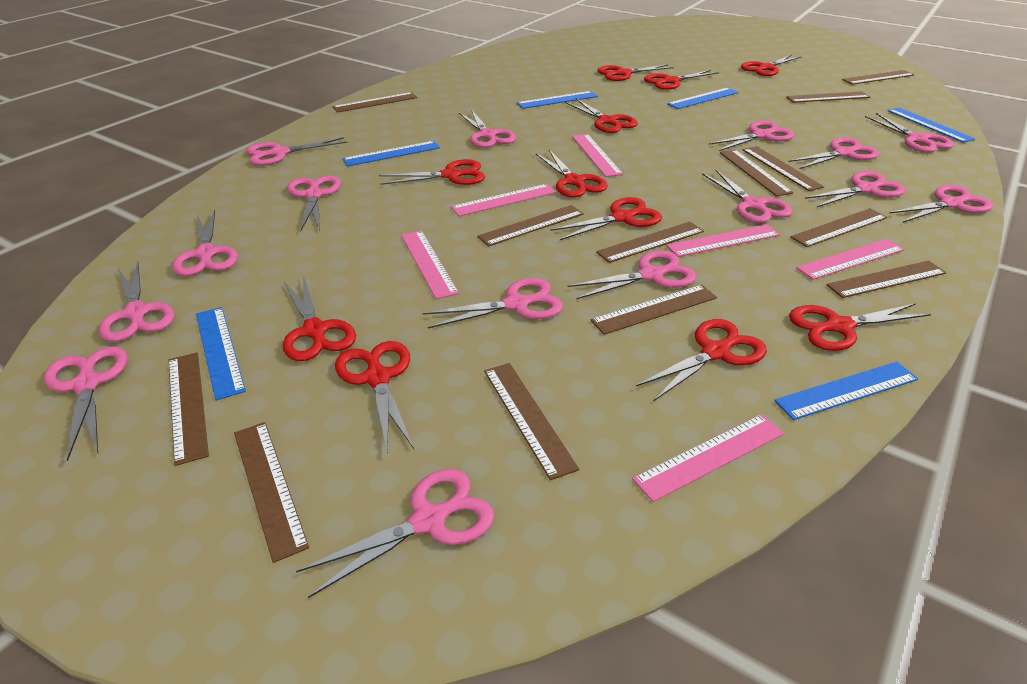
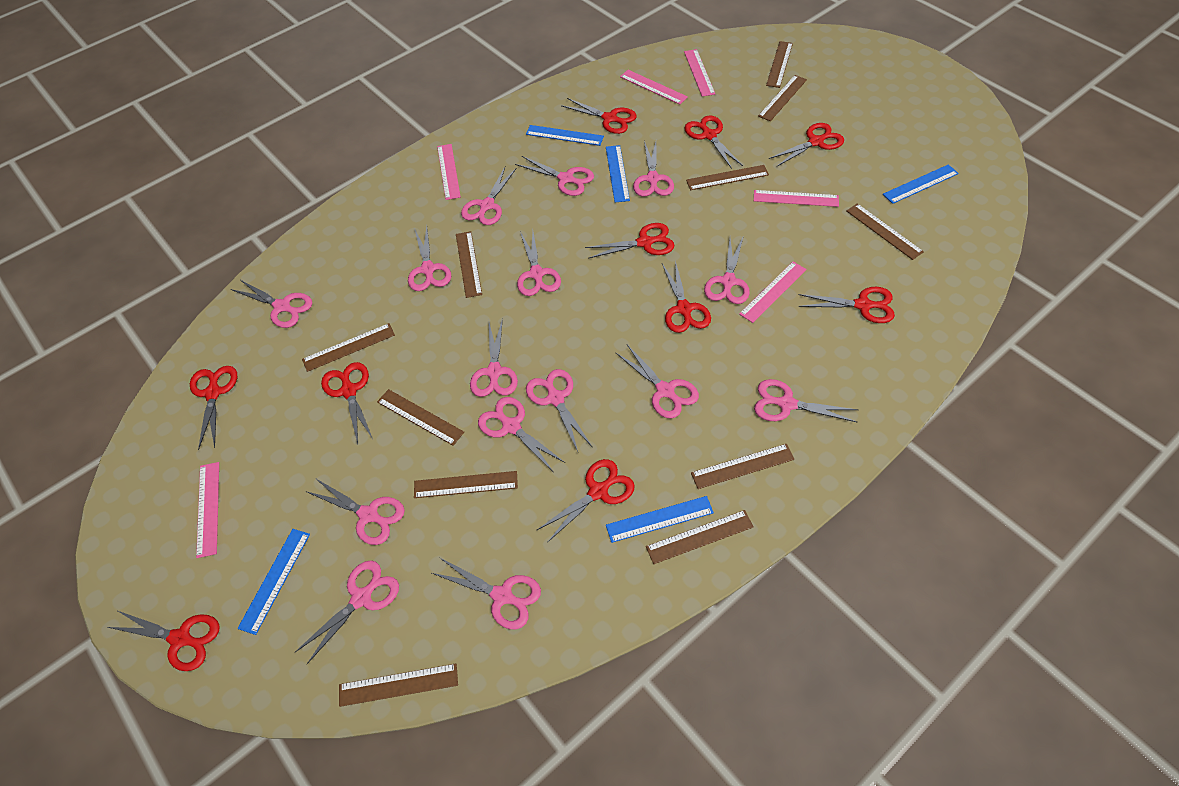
blue ruler: [196,307,246,400] [342,141,440,167] [517,91,598,109] [667,88,739,109] [774,362,918,420] [888,107,975,143] = 6 -> [237,529,310,635] [526,125,604,146] [606,145,630,203] [606,496,714,543] [883,164,959,204] = 5
brown ruler: [169,353,209,466] [234,422,309,563] [333,92,417,113] [477,205,584,246] [484,363,579,480] [590,285,717,335] [596,222,704,263] [720,150,793,196] [743,146,824,191] [786,91,870,103] [790,208,887,247] [827,261,946,298] [842,70,914,85] = 13 -> [302,323,395,372] [339,664,458,707] [377,389,464,446] [414,471,518,498] [456,231,482,298] [646,510,754,564] [686,165,769,190] [691,444,795,489] [758,75,807,121] [766,41,793,88] [847,204,924,260] = 11
red scissors: [283,275,356,361] [335,341,414,455] [379,159,485,185] [535,150,608,197] [551,197,662,240] [565,99,638,133] [597,65,674,81] [636,319,767,402] [644,70,719,90] [741,55,802,76] [789,303,931,351] = 11 -> [107,610,220,671] [190,366,237,450] [321,362,373,444] [537,459,635,543] [561,98,637,134] [585,223,674,259] [662,261,711,333] [684,116,743,169] [769,123,844,166] [798,287,895,323] = 10

